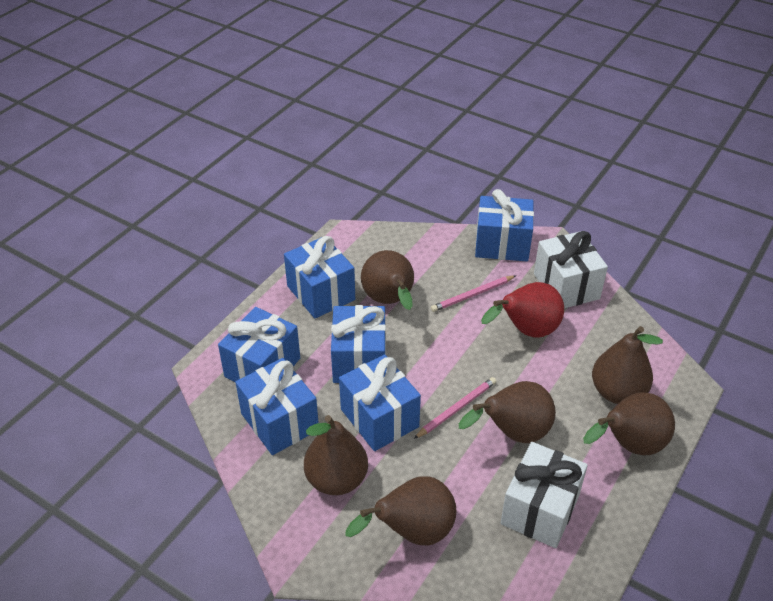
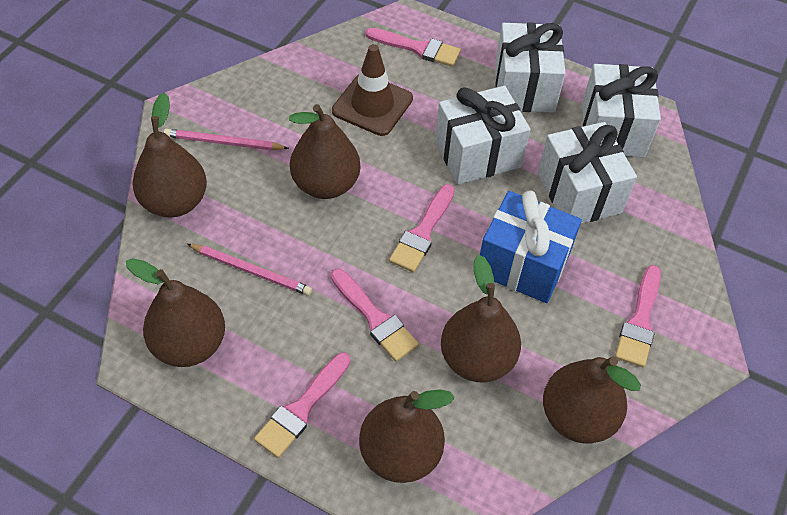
blue gift: [218,307,300,382] [235,358,319,455] [284,236,355,319] [331,305,386,383] [339,354,421,451] [475,189,534,261] = 6 -> [480,191,582,303] = 1
brown traffic cone: none = 0 -> [332,44,413,136] = 1
pink brush: none = 0 -> [254,353,351,458] [331,269,419,362] [365,28,461,67] [389,184,455,272] [615,265,661,367] = 5
red pear: [481,282,564,338] = 1 -> none = 0
white gift: [501,442,588,548] [534,231,608,308] = 2 -> [435,86,531,185] [495,22,565,113] [538,122,637,224] [582,64,661,157] = 4

